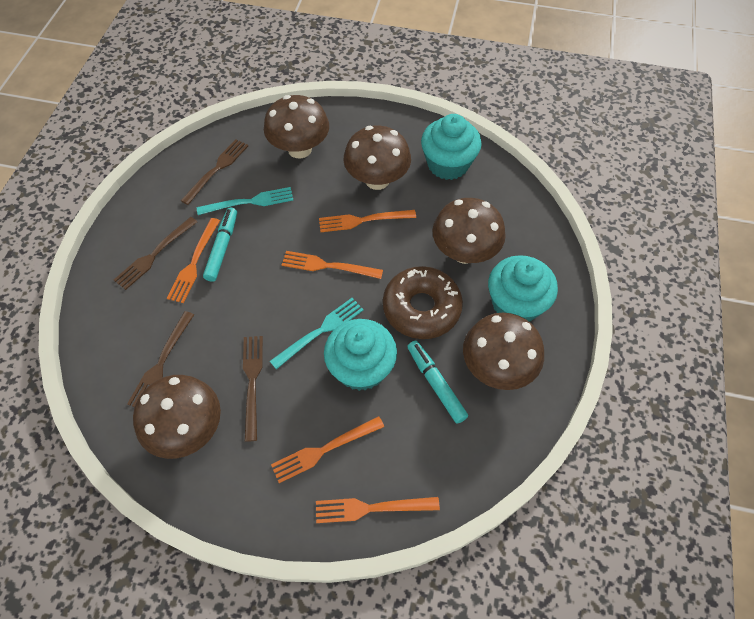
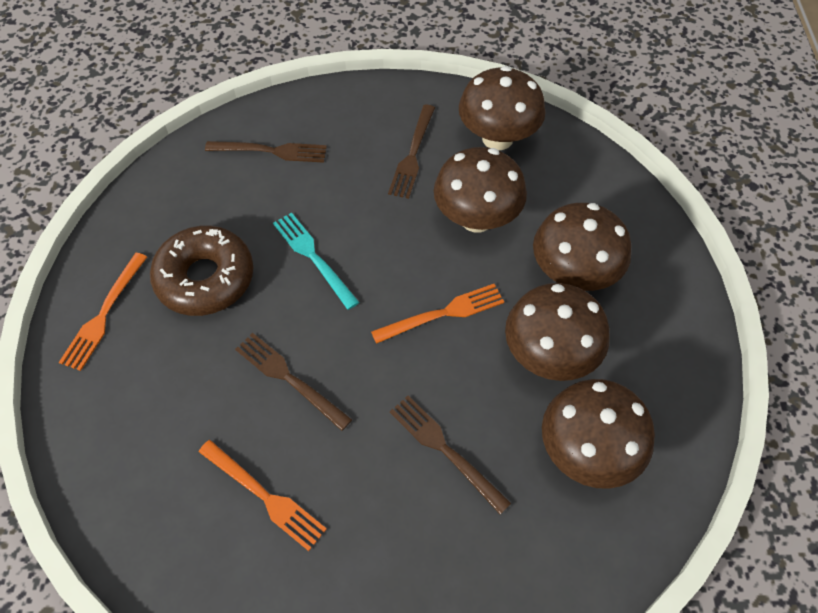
orange fork: [167,218,220,303] [271,416,384,483] [282,251,383,279] [316,497,440,523] [319,210,416,232] = 5 -> [59,253,147,371] [199,440,327,551] [371,284,504,344] = 3
turquoise cupcake: [324,319,397,391] [421,114,482,180] [488,255,558,322] = 3 -> none = 0
turquoise fork: [197,187,293,215] [270,298,364,369] = 2 -> [273,212,359,310] = 1
turquoise marker: [203,208,237,282] [407,340,468,424] = 2 -> none = 0

